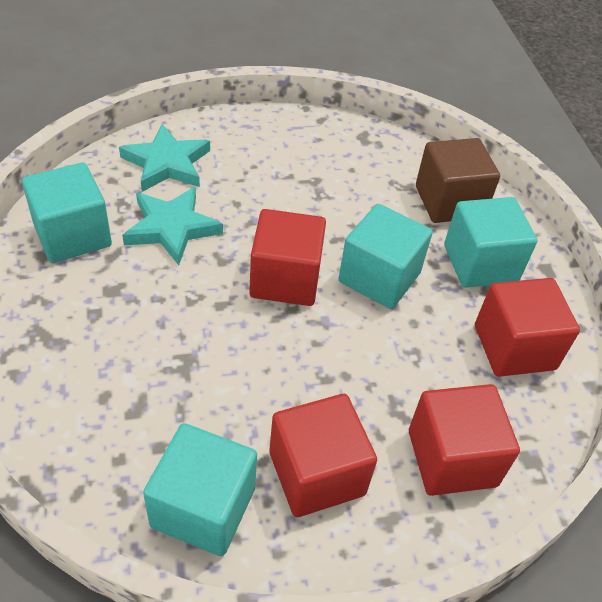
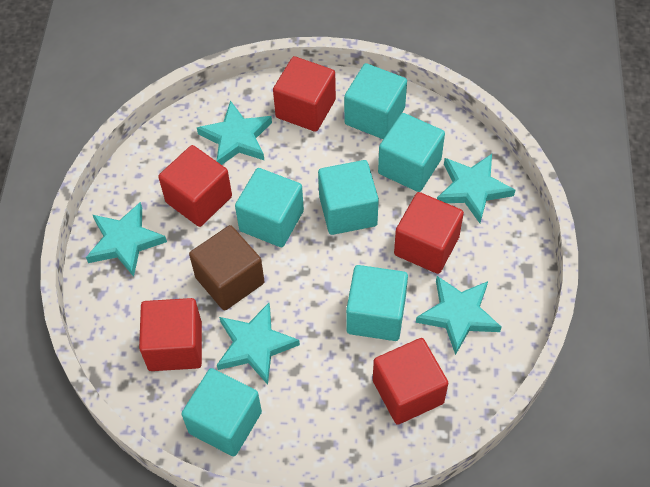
red cube: [249,209,326,306] [269,394,377,517] [409,384,520,496] [475,278,580,377] = 4 -> [139,298,202,371] [158,145,232,227] [273,56,336,132] [373,338,448,425] [394,192,464,274] = 5
turquoise cube: [22,163,112,263] [143,423,257,556] [338,204,433,309] [444,197,537,288] = 4 -> [181,368,262,457] [235,168,304,247] [318,160,379,235] [344,63,407,139] [346,265,408,341] [378,113,445,192] = 6
turquoise star: [119,124,210,192] [122,187,223,265] = 2 -> [86,202,167,277] [197,100,272,165] [217,303,300,385] [416,276,501,355] [437,154,515,223] = 5

